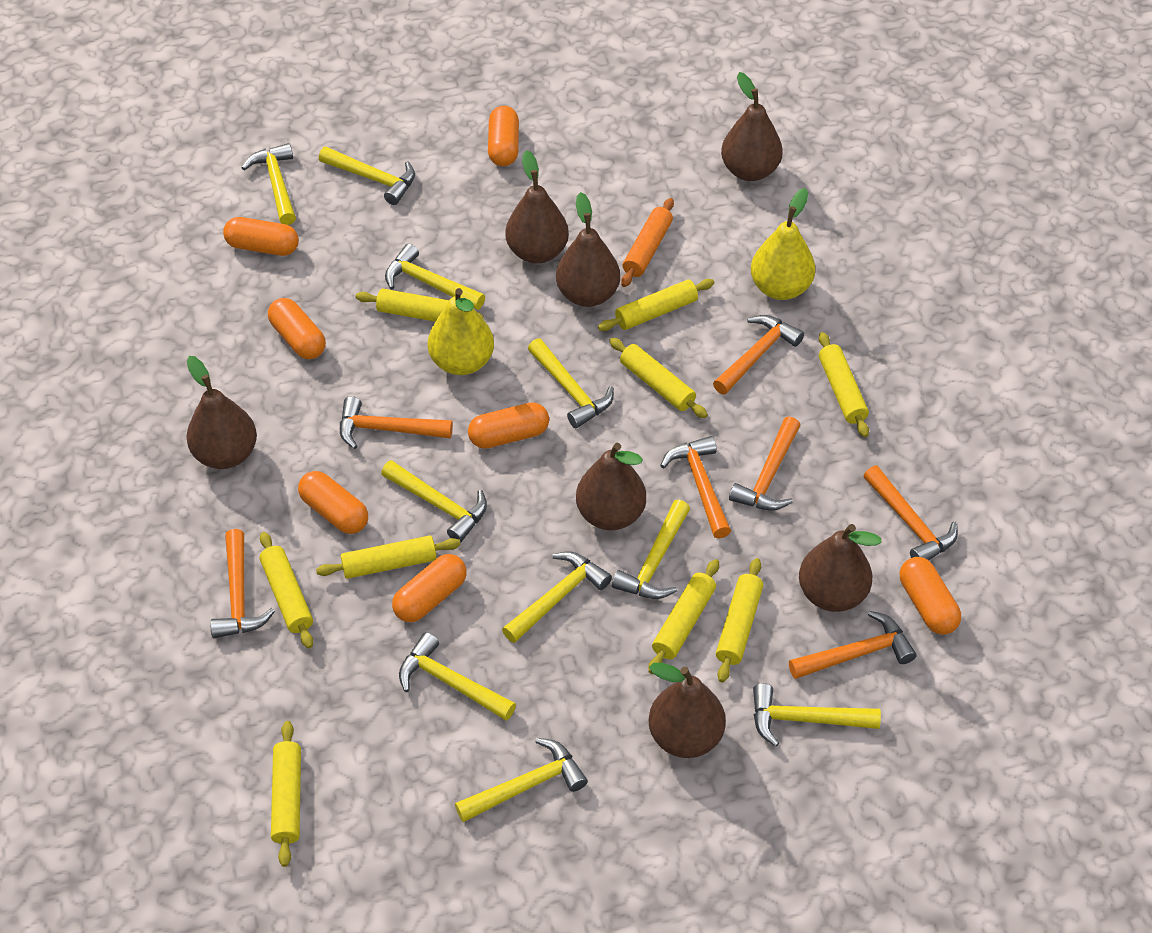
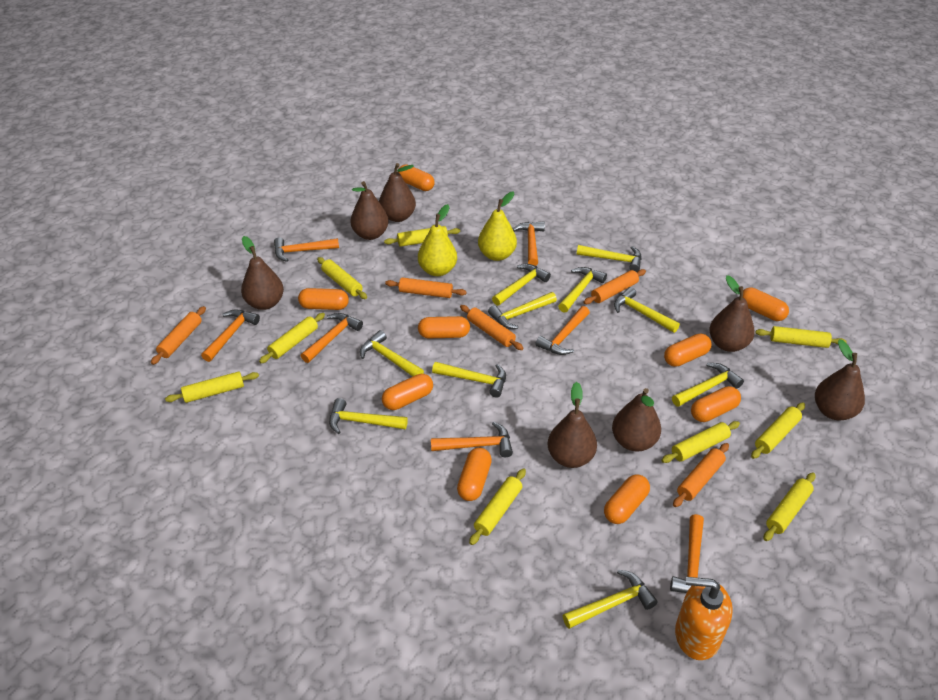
orange capsule: [223,217,299,256] [268,298,326,359] [298,471,368,534] [392,554,467,622] [468,402,549,449] [488,106,519,166] [900,557,961,635] = 7 -> [298,288,349,310] [382,374,433,410] [397,165,435,191] [418,316,470,338] [457,448,492,501] [604,474,650,524] [664,333,712,367] [691,386,741,422] [743,287,789,321] = 9
orange rolling pin: [621,198,674,287] = 1 -> [151,306,206,365] [385,277,466,298] [460,305,524,350] [583,269,646,304] [673,443,729,507] = 5
orange soap dispenser: none = 0 -> [675,577,733,660] = 1

